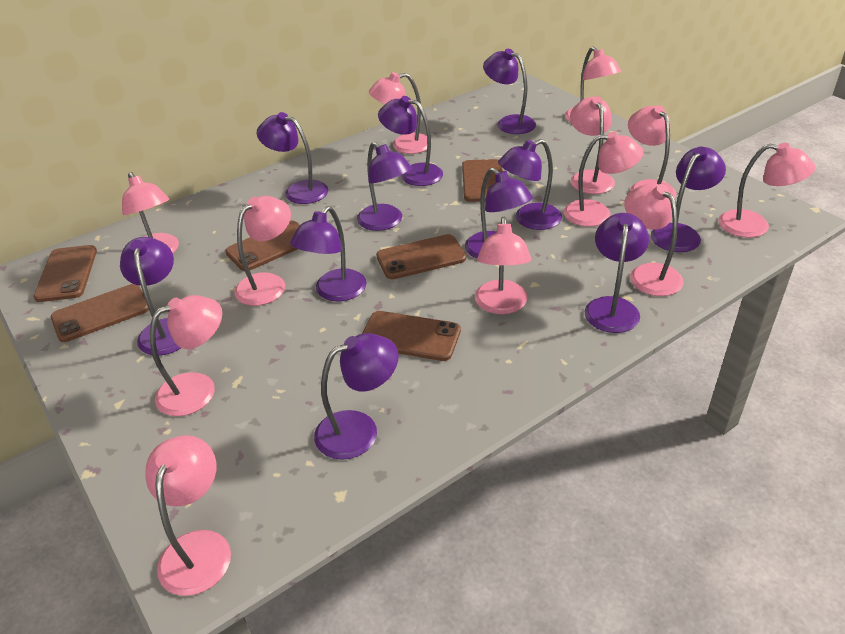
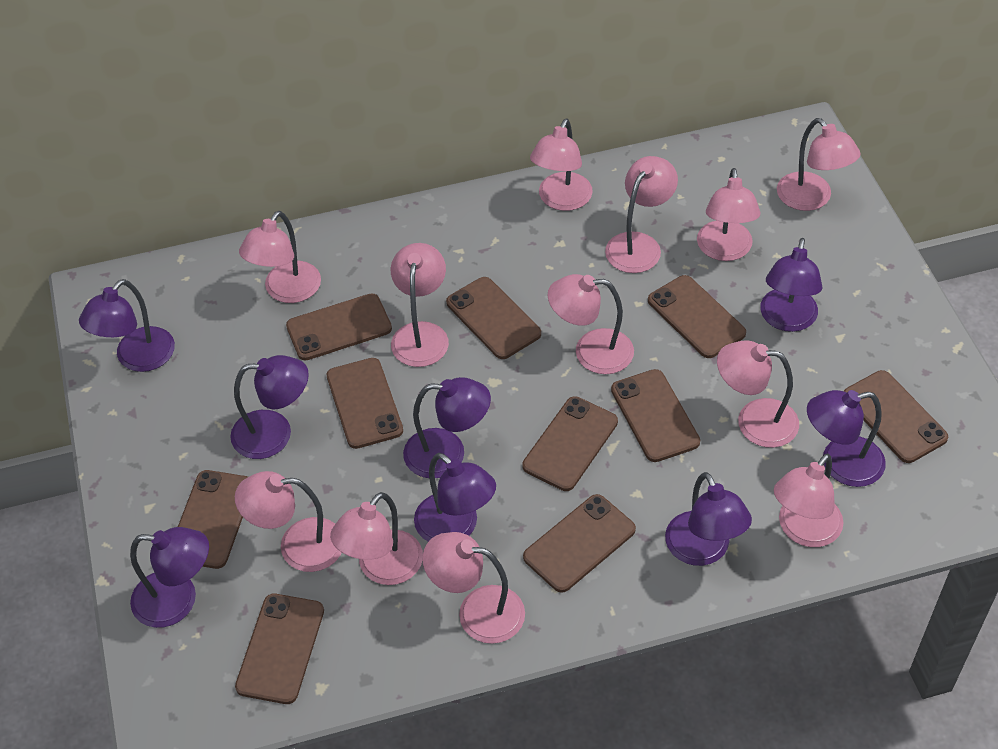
brown phone: [34,245,97,302] [51,284,149,342] [225,221,300,271] [362,311,461,361] [376,234,466,279] [462,159,503,202] = 6 -> [178,470,248,569] [235,594,324,704] [286,293,392,361] [327,358,403,449] [446,277,541,359] [522,396,618,491] [523,494,636,593] [611,369,700,462] [648,275,746,358] [844,370,948,463] = 10
purple lamp: [120,237,181,355] [257,112,328,204] [290,206,366,301] [314,333,399,460] [357,142,412,231] [378,96,443,186] [465,168,533,259] [483,49,536,134] [498,139,562,230] [584,213,649,333] [651,147,726,252] = 11 -> [79,279,175,372] [130,527,209,628] [230,355,309,459] [403,377,491,478] [414,453,496,542] [665,472,752,566] [760,238,822,332] [807,390,886,487] = 8

